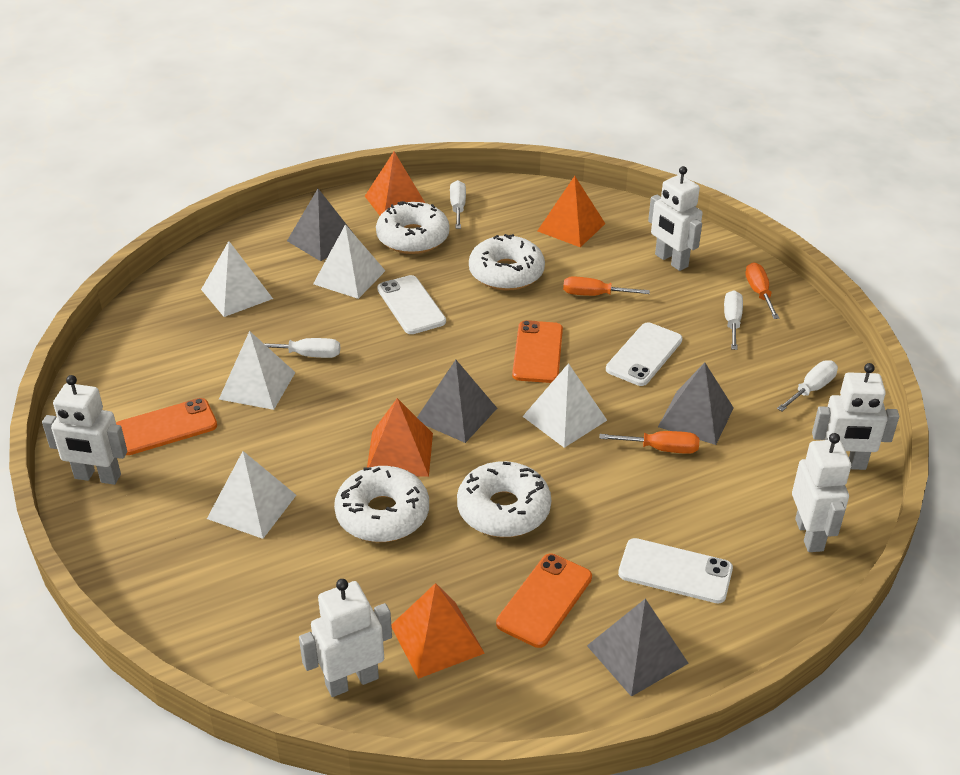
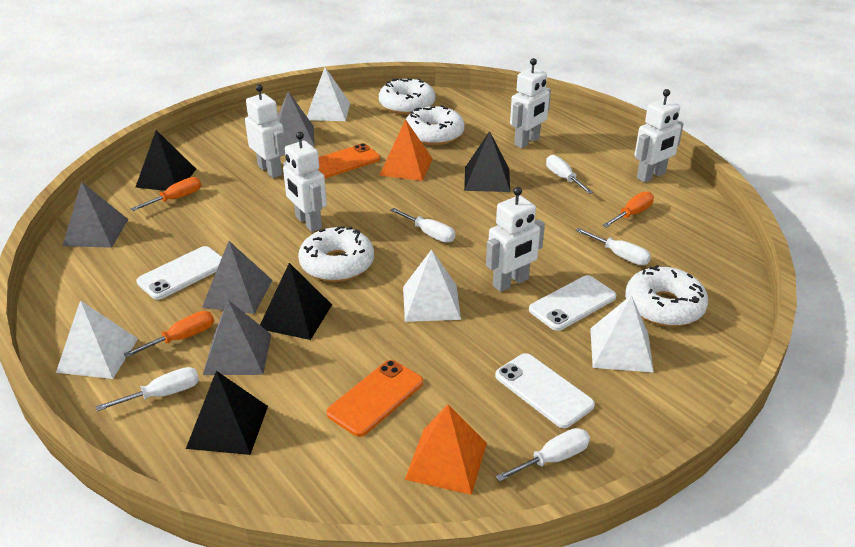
black pyramid: none = 0 -> [135,130,196,191] [186,371,268,455] [260,263,332,340] [464,131,510,192] = 4
orange phone: [116,398,217,455] [496,553,592,648] [512,320,563,383] = 3 -> [318,143,380,178] [326,360,423,437] = 2
orange pyramid: [365,152,425,216] [367,398,433,477] [391,583,485,679] [537,176,605,247] = 4 -> [379,119,433,181] [405,405,487,495] = 2
white pyramid: [201,241,273,317] [207,451,296,539] [219,331,296,410] [313,224,385,299] [522,363,607,448] = 5 -> [56,300,138,379] [307,68,350,121] [403,249,461,322] [590,295,654,373] = 4
white screwdriver: [264,338,340,358] [450,180,466,229] [724,290,743,350] [777,360,838,411] = 4 -> [96,367,199,411] [390,208,455,243] [496,428,590,481] [546,155,593,194] [576,228,651,265] = 5

